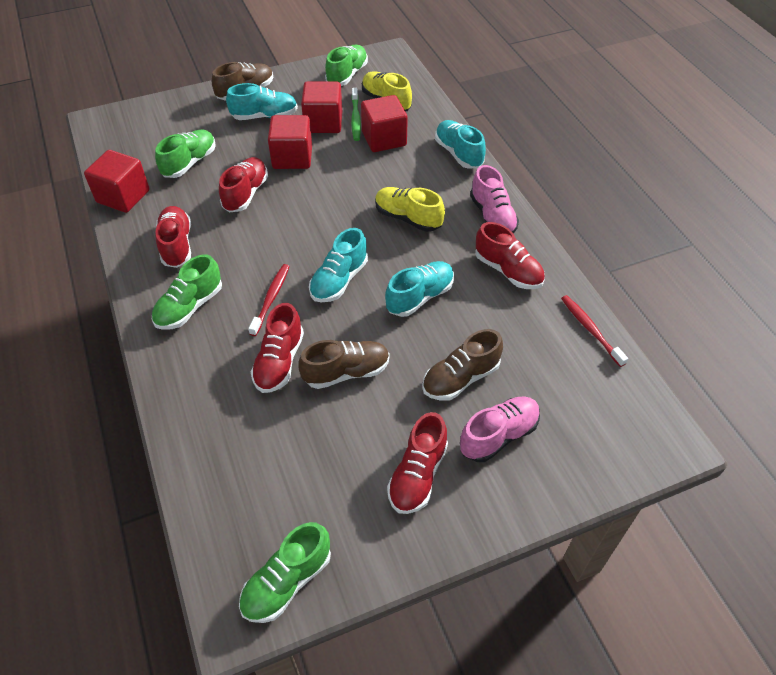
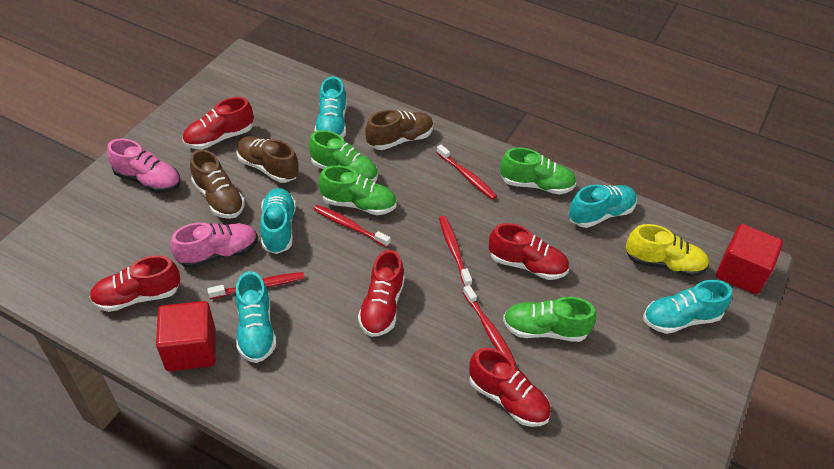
green toothbrush: [351,88,361,141] = 1 -> none = 0
red cube: [84,150,150,213] [268,115,312,169] [301,81,342,133] [361,95,408,152] = 4 -> [156,301,215,371] [716,224,783,294] = 2
red toothbrush: [248,264,290,336] [561,295,628,367] = 2 -> [207,272,305,299] [313,205,391,247] [436,145,497,200] [439,216,472,286] [463,285,516,366] = 5
turquoise shoe: [226,83,298,120] [309,228,368,302] [385,261,454,317] [435,120,486,169] = 4 -> [235,271,276,363] [260,188,296,254] [315,77,347,138] [569,184,637,228] [644,280,732,334] = 5
yellow shoe: [362,71,412,112] [375,187,445,232] = 2 -> [626,224,709,277] = 1

